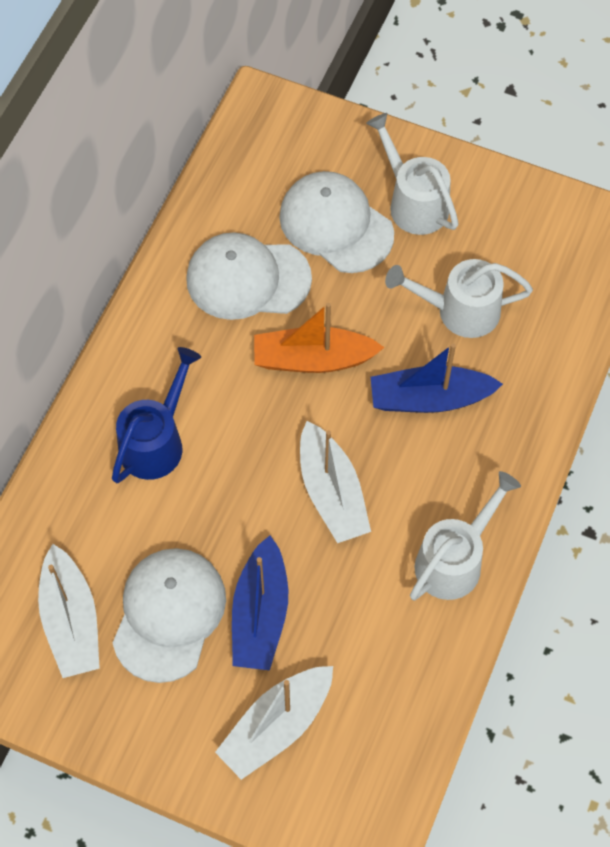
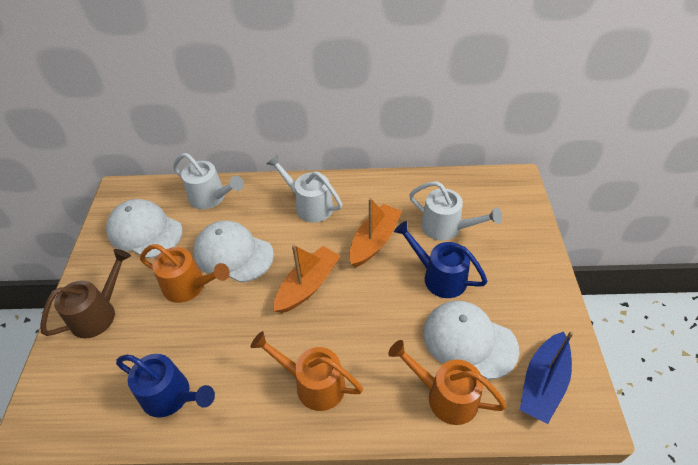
blue boat: [232,535,288,670] [371,343,503,413] = 2 -> [520,331,574,424] = 1
blue watering can: [112,347,201,483] = 1 -> [116,354,215,418] [394,221,487,298] = 2
brown watering can: none = 0 -> [40,249,131,338] = 1
orange boat: [254,303,385,373] = 1 -> [274,244,340,313] [349,198,402,267] = 2
orange watering can: none = 0 -> [140,244,230,303] [250,331,363,411] [388,340,507,425] = 3
white boat: [38,544,100,678] [215,666,333,780] [300,421,371,543] = 3 -> none = 0

